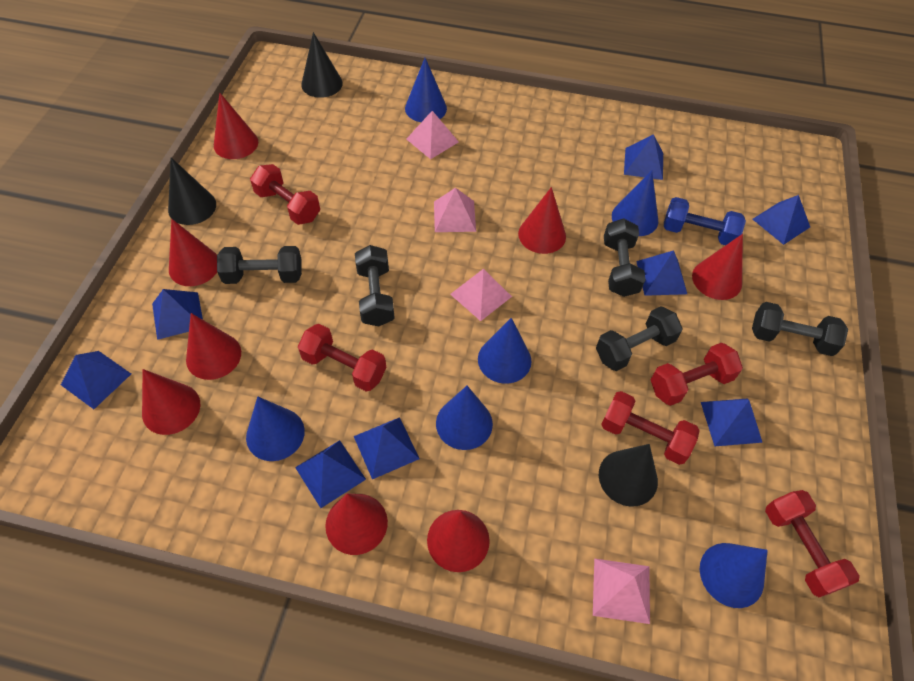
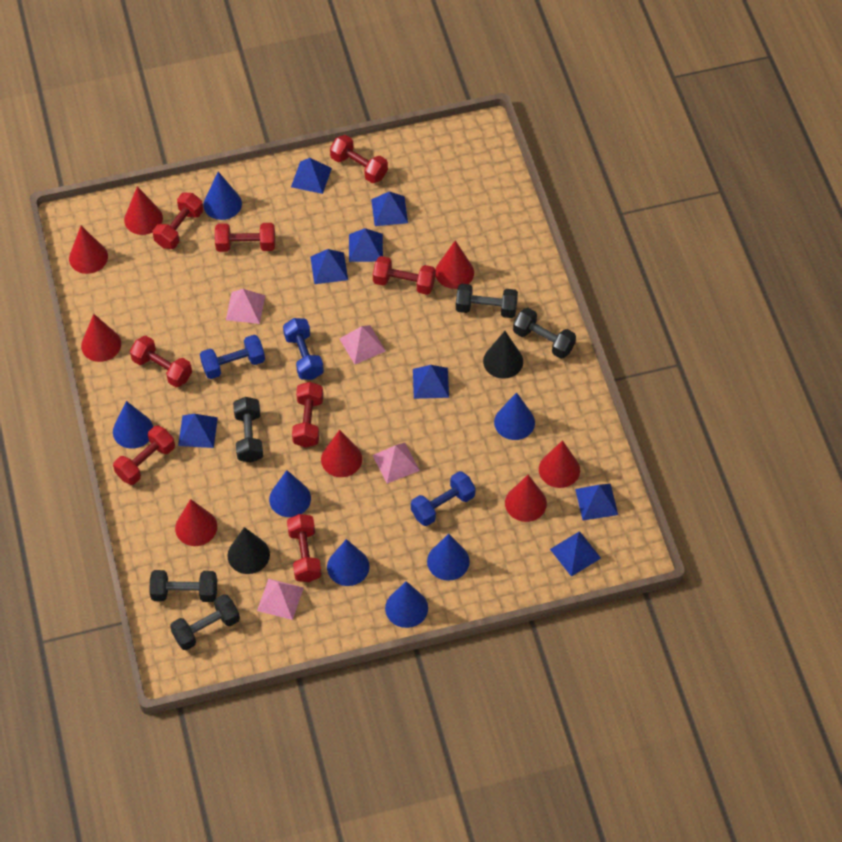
black cone: [168,158,216,225] [301,32,343,98] [599,444,658,507] = 3 -> [228,527,270,574] [483,331,523,379] = 2
blue cone: [246,396,305,461] [405,58,447,122] [436,386,493,450] [478,318,532,384] [612,170,658,236] [700,543,768,608] = 6 -> [113,401,153,449] [203,172,242,220] [269,470,311,517] [327,539,370,586] [385,581,428,628] [427,534,470,581] [494,392,535,440] = 7
blue dumbbell: [664,197,746,245] = 1 -> [200,335,265,379] [283,318,324,380] [411,471,475,526] = 3
red dumbbell: [250,164,320,225] [298,324,386,392] [601,391,700,465] [651,343,743,406] [765,490,860,597] = 5 -> [113,426,175,485] [130,336,192,387] [153,193,203,249] [215,223,275,252] [287,514,322,582] [292,382,323,448] [330,135,388,183] [373,256,435,295] = 8

